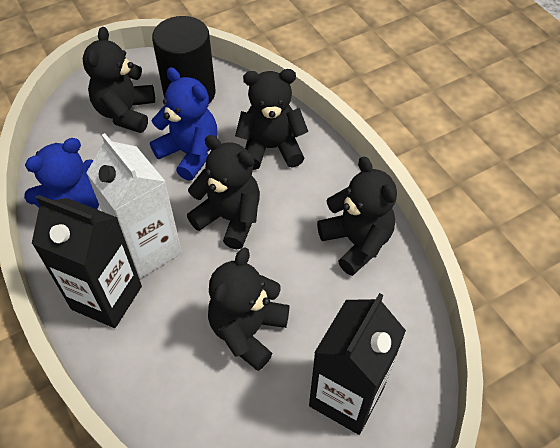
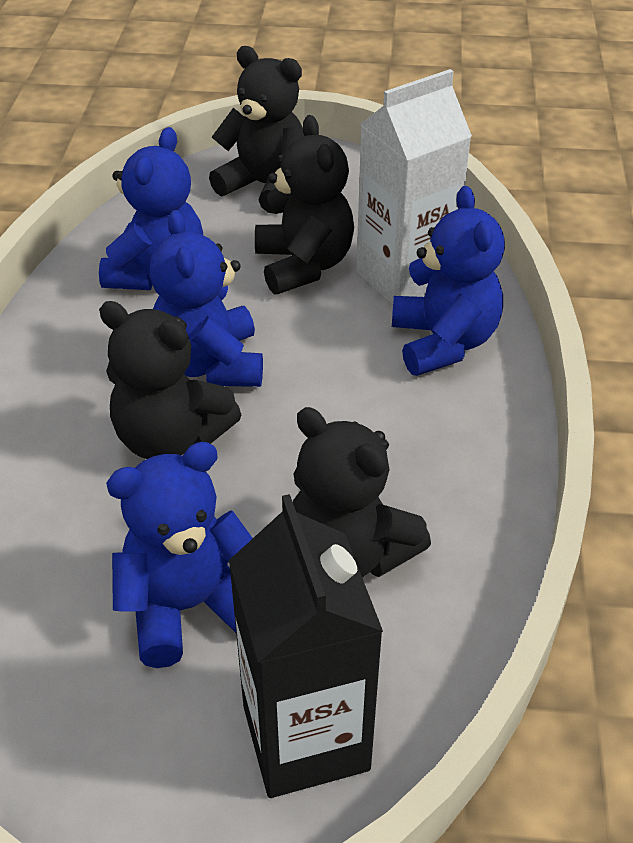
black carton: [32,195,142,328] [309,293,406,435] = 2 -> [229,494,383,798] = 1
black cylinder: [152,16,216,103] = 1 -> none = 0
black teddy bear: [83,27,155,133] [187,135,260,249] [208,248,290,371] [235,69,309,170] [317,156,397,276] = 5 -> [99,301,241,459] [209,46,304,214] [255,115,354,294] [293,407,431,577] = 4
blue teddy bear: [24,138,99,209] [150,68,217,181] = 2 -> [99,127,203,290] [106,442,253,668] [149,210,263,387] [392,186,505,376] = 4

